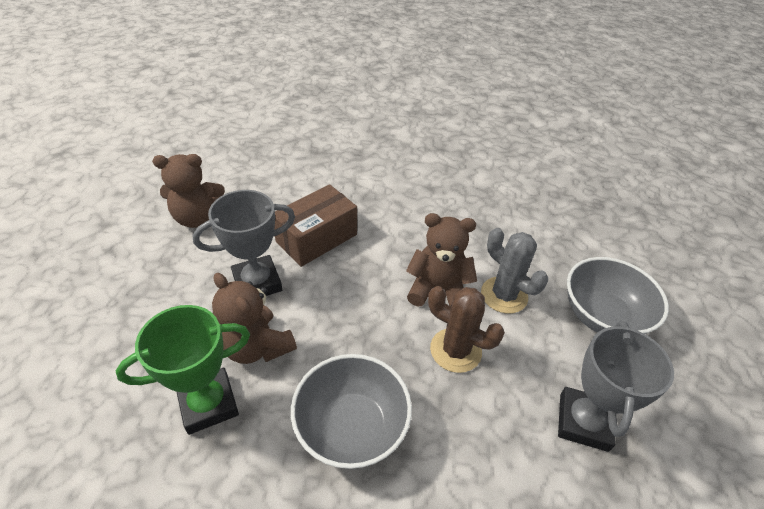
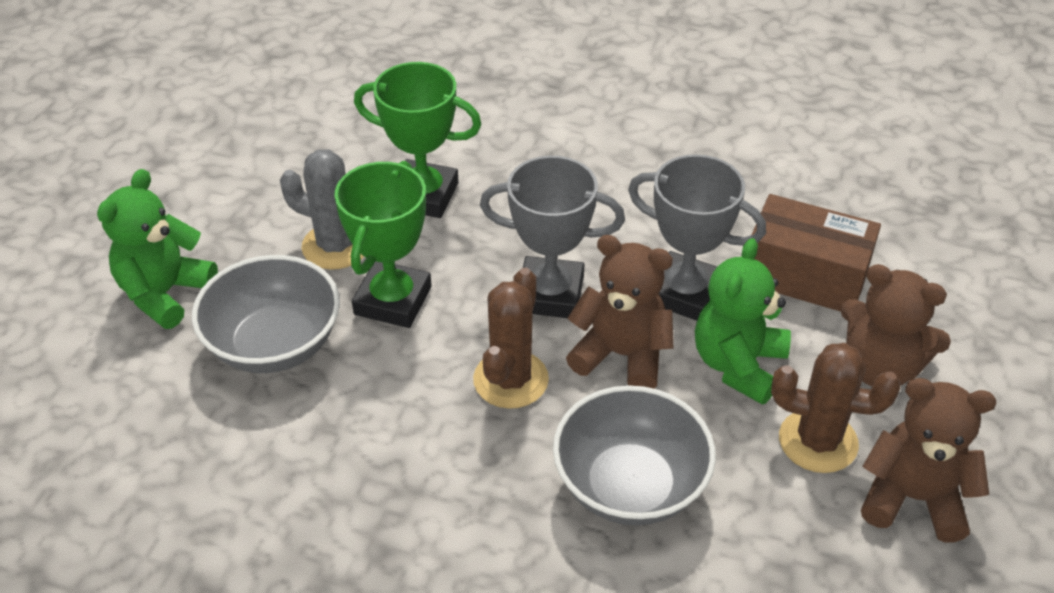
brown cactus: [428,286,505,373] = 1 -> [473,268,549,409] [771,343,901,473] = 2
green teddy bear: none = 0 -> [97,169,218,329] [695,238,791,405] = 2
green trophy: [116,305,250,435] = 1 -> [334,161,432,328] [354,62,482,218] = 2

